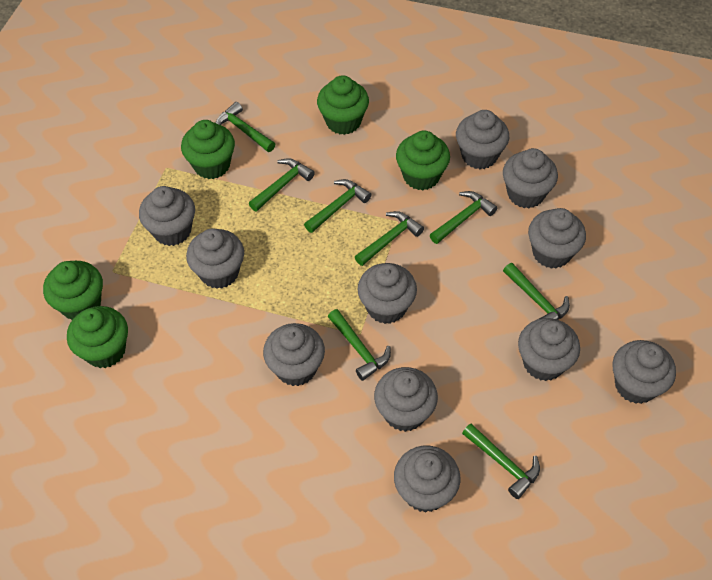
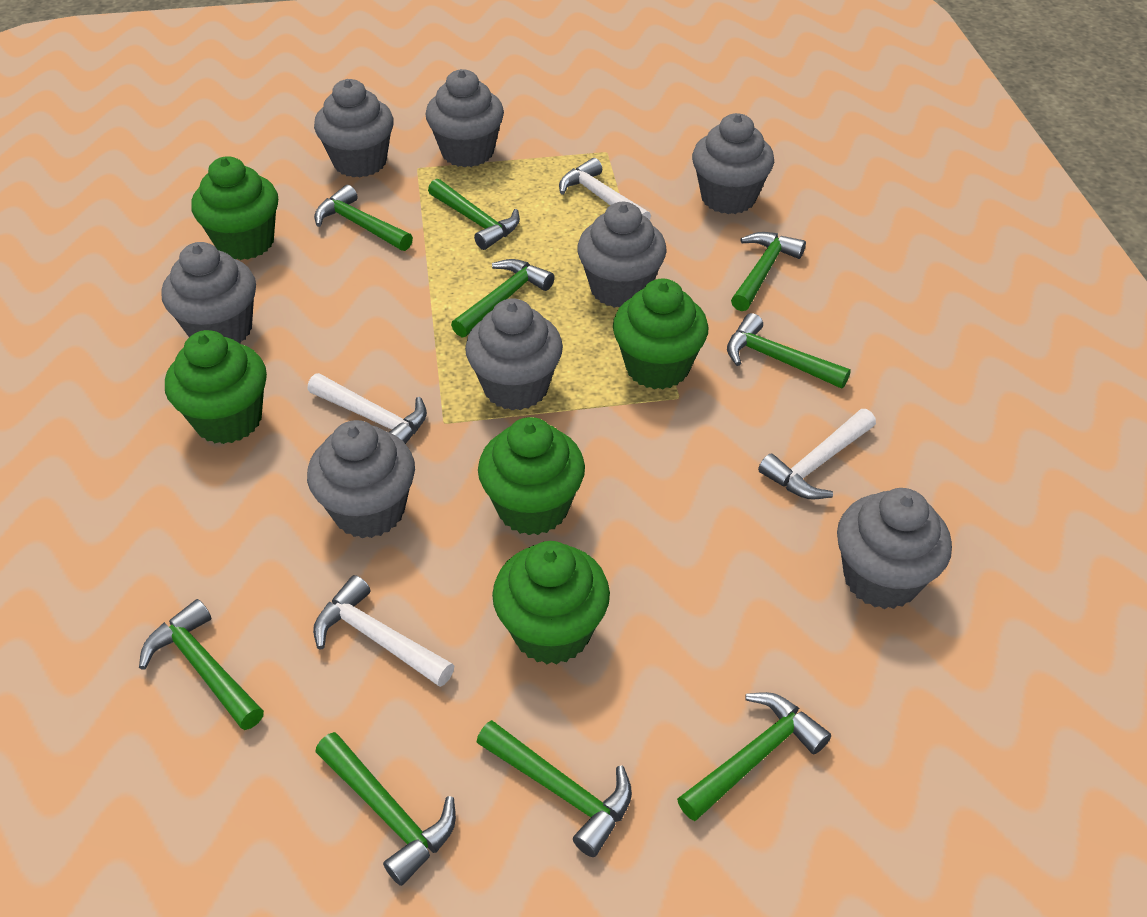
green hammer: [216,102,275,152] [249,158,315,212] [304,179,371,233] [328,309,391,381] [355,211,424,266] [430,191,497,244] [462,424,540,499] [503,263,570,320] = 8 -> [139,599,264,730] [314,185,413,251] [315,732,456,886] [428,179,520,250] [451,259,555,337] [477,720,632,857] [677,692,831,821] [727,313,851,389] [731,232,806,311] = 9
grey cupcake: [139,186,195,246] [186,228,244,289] [263,323,325,386] [358,263,417,324] [374,367,438,432] [394,446,461,513] [456,110,509,169] [503,148,558,208] [518,318,580,381] [528,208,586,269] [612,340,676,404] = 11 -> [161,242,256,344] [307,420,415,539] [314,79,394,177] [426,69,504,167] [465,298,563,411] [577,202,667,308] [692,113,774,214] [837,488,952,609] = 8
white hammer: none = 0 -> [308,373,427,444] [313,575,454,687] [559,158,651,220] [758,409,876,499] = 4

